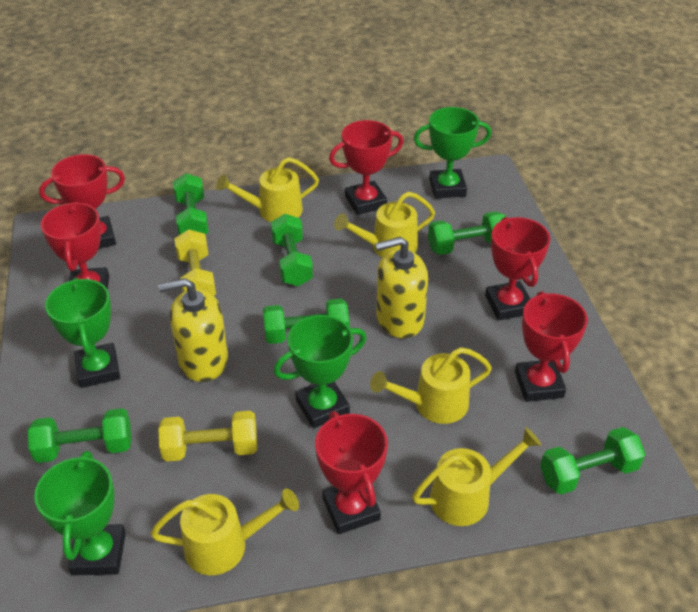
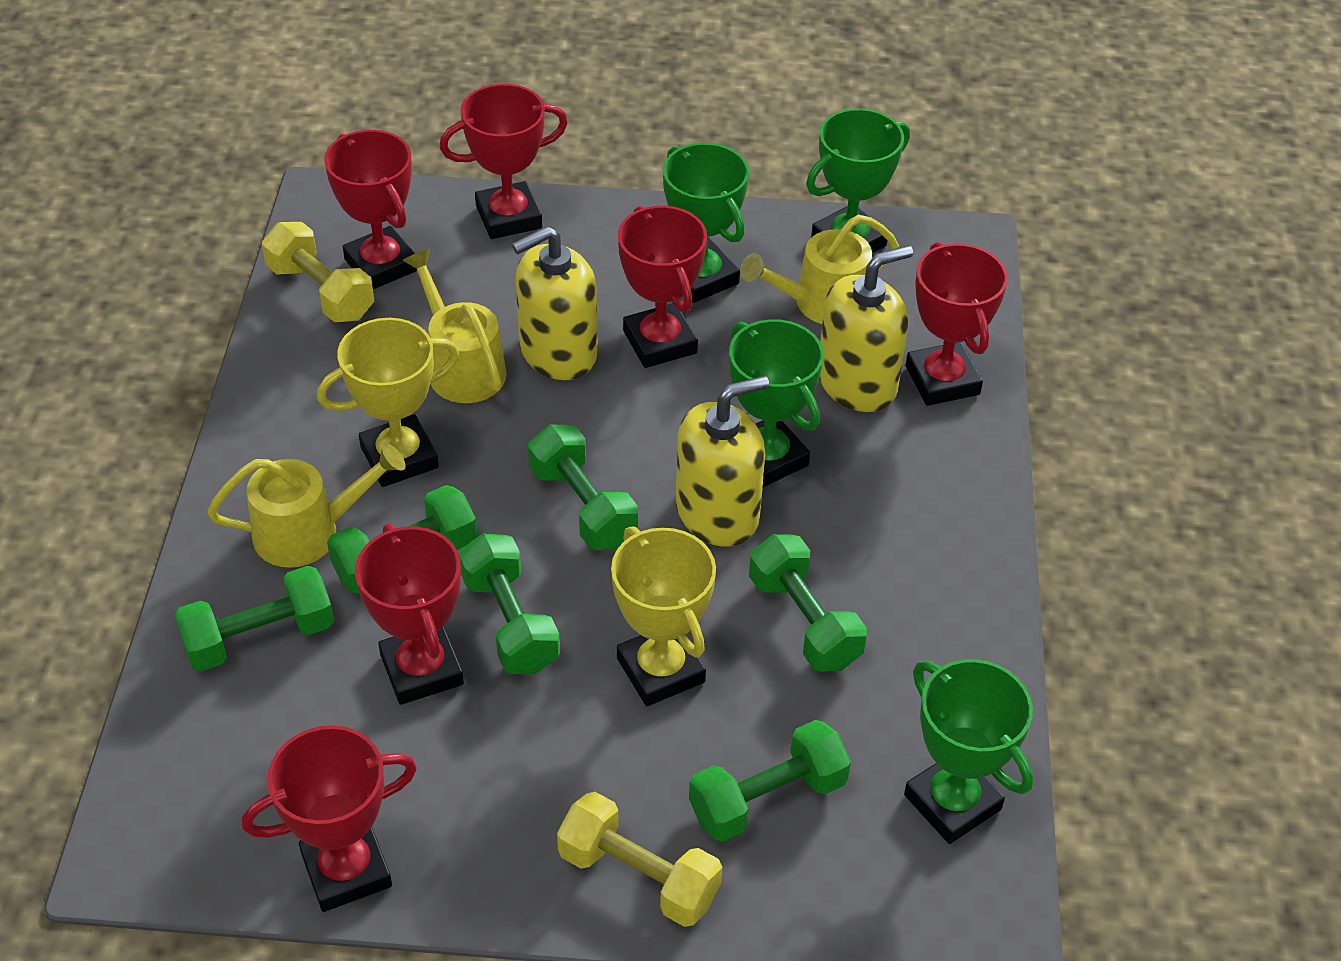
yellow soap dispenser: [158,278,228,382] [375,237,428,338] = 2 -> [512,226,598,380] [676,376,769,547] [819,245,913,412] = 3
yellow trophy: none = 0 -> [317,318,459,487] [611,527,716,706] = 2
yellow watering can: [151,489,299,575] [216,157,319,222] [334,192,435,257] [370,347,492,424] [412,427,541,526] = 5 -> [207,443,406,568] [403,249,506,403] [740,215,899,324] = 3

